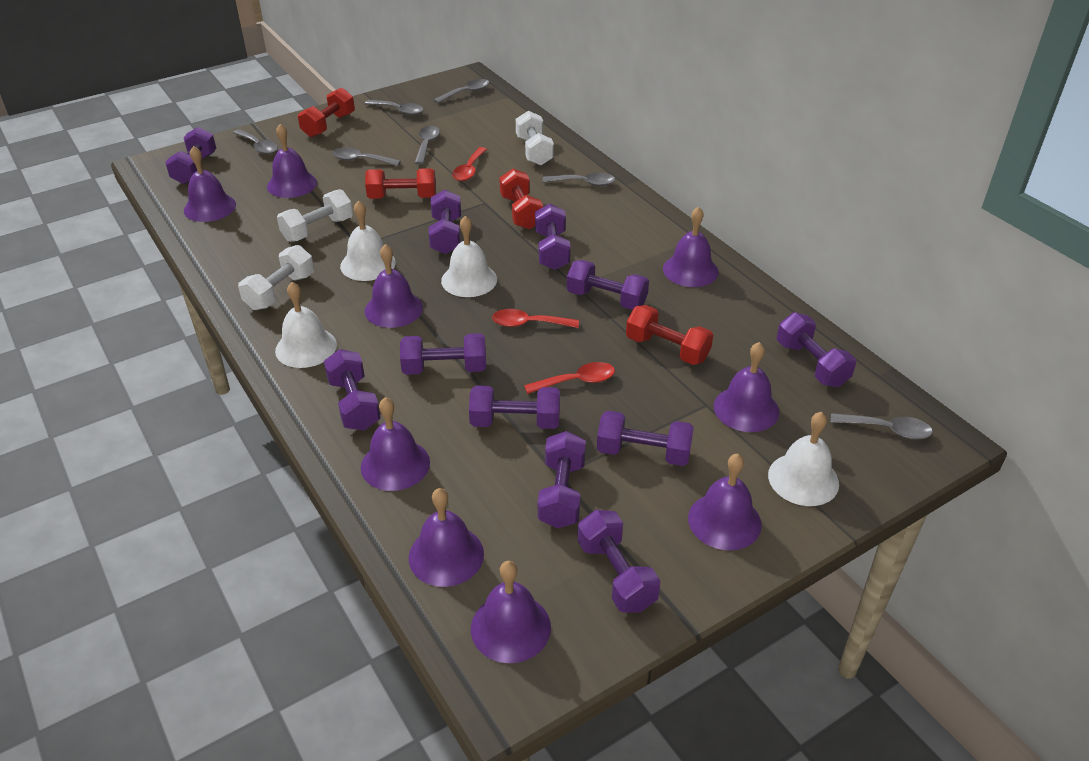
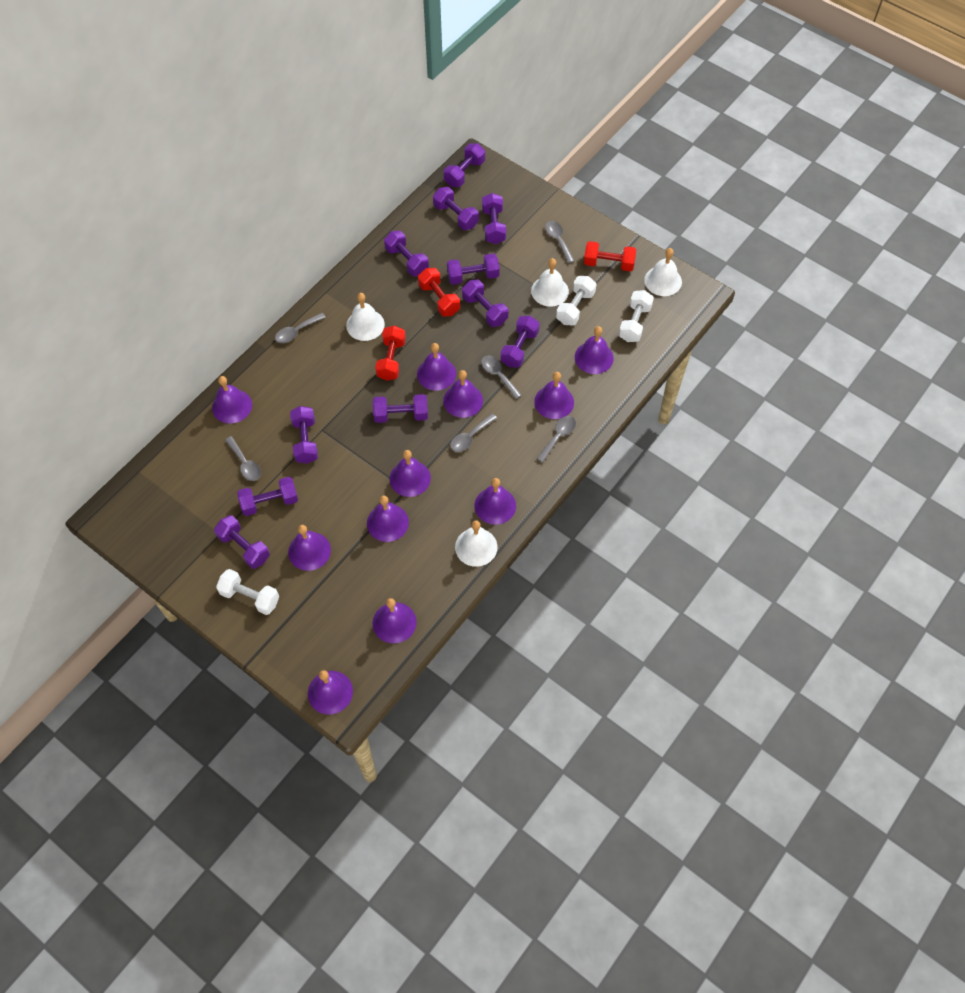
grey spoon: [233,129,278,154] [332,147,401,166] [365,100,424,115] [415,125,440,165] [434,79,489,103] [543,173,615,186] [831,413,933,440] = 7 -> [225,436,261,481] [275,313,326,343] [450,414,497,452] [481,355,522,399] [536,416,576,463] [545,221,575,263] = 6
purple bell: [184,146,236,222] [267,124,317,198] [361,397,430,491] [365,244,423,328] [409,488,484,587] [471,561,551,663] [663,206,719,287] [688,453,762,550] [714,342,779,432] = 9 -> [212,376,252,423] [288,525,331,571] [308,670,353,715] [367,496,409,542] [372,598,417,644] [389,450,431,497] [417,343,456,391] [443,370,483,418] [475,478,516,525] [534,372,574,419] [575,326,614,374] = 11
red dumbbell: [298,88,355,137] [365,168,436,199] [499,169,543,229] [626,305,713,365] = 4 -> [375,326,406,381] [418,268,460,317] [584,241,636,272] = 3
red spoon: [452,147,487,181] [492,309,579,328] [524,362,615,394] = 3 -> none = 0

